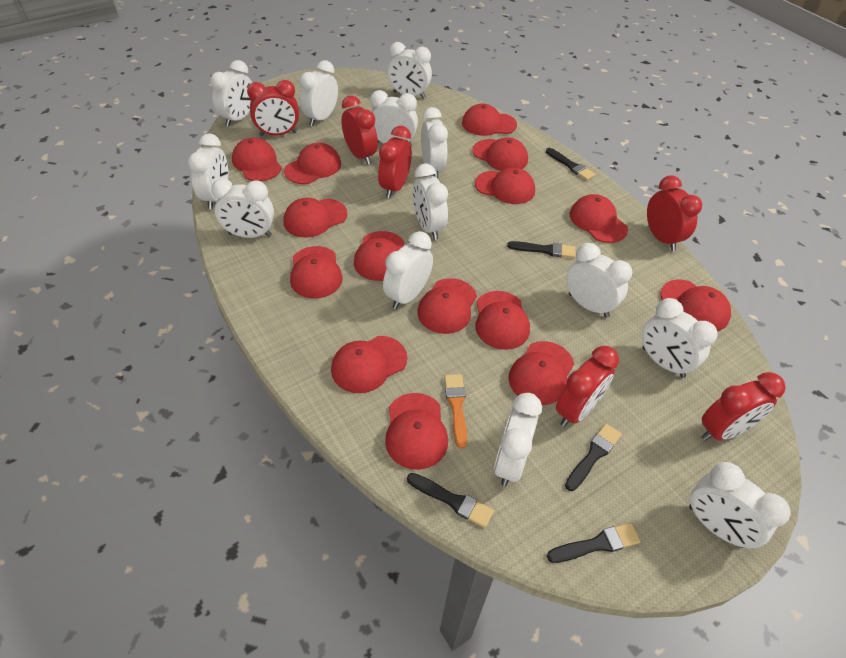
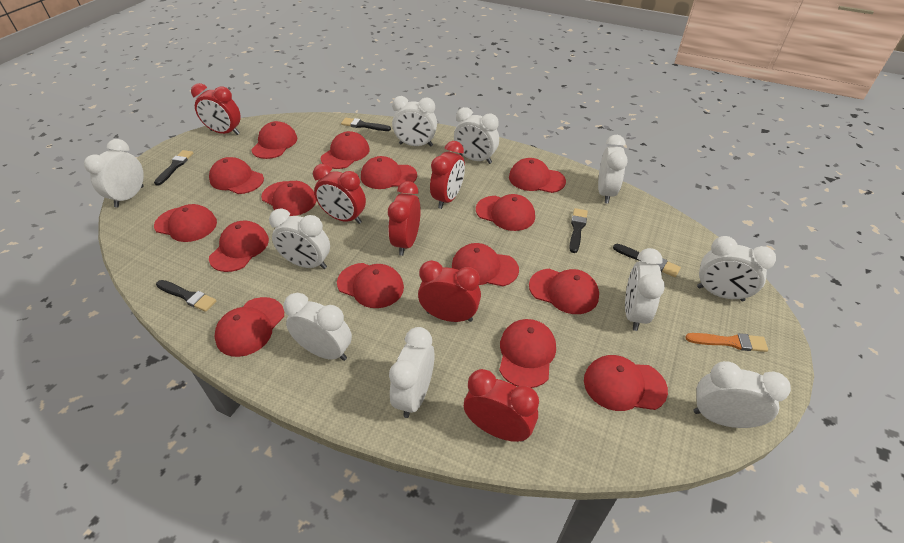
white clock: [188,133,228,209] [210,60,252,127] [211,179,274,238] [299,60,338,126] [370,90,418,146] [383,231,433,309] [388,42,432,99] [413,164,448,240] [421,107,448,179] [494,393,542,486] [566,243,632,318] [642,298,718,378] [689,462,791,548] = 13 -> [84,139,144,208] [269,208,330,269] [283,293,352,361] [389,327,435,418] [392,96,437,147] [454,107,499,164] [598,135,628,204] [625,248,665,331] [693,361,791,428] [697,236,776,301] = 10

